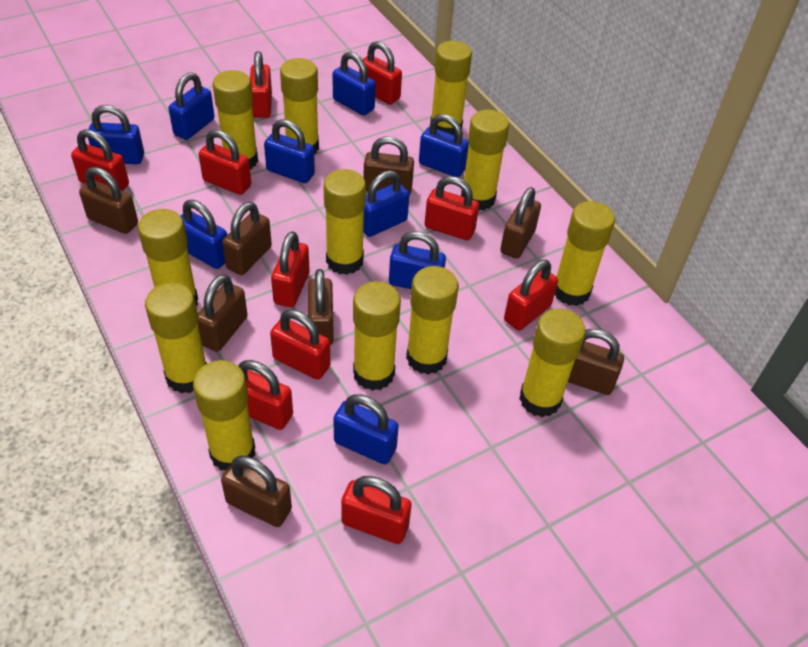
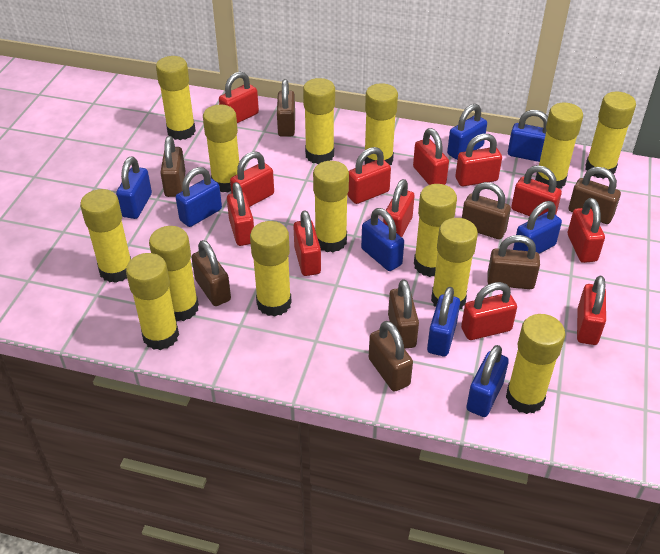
blue padlock: [88,105,144,164] [168,72,215,140] [181,200,227,269] [264,119,315,183] [332,52,376,116] [333,394,399,464] [363,171,409,237] [389,231,446,289] [419,114,469,177] = 9 -> [116,157,152,219] [176,167,222,227] [361,208,404,271] [427,287,460,356] [447,104,487,160] [466,345,509,417] [508,110,548,162] [513,201,562,254] = 8
red padlock: [71,129,129,191] [199,129,251,195] [238,360,293,430] [250,51,272,118] [270,309,330,380] [271,231,310,307] [341,476,412,544] [359,41,402,105] [425,176,479,240] [504,260,558,331] = 10 -> [219,72,259,123] [227,182,254,246] [230,151,274,207] [293,210,321,276] [347,147,391,204] [383,179,415,237] [413,128,449,185] [455,134,502,186] [461,282,517,340] [511,165,562,216] [568,198,605,263] [577,276,606,345] = 12
yellow glue stick: [138,209,198,306] [145,282,207,393] [193,360,255,471] [213,70,258,169] [280,58,319,154] [324,169,366,275] [353,281,401,391] [406,266,459,375] [430,41,472,135] [461,109,509,211] [519,309,586,417] [555,201,615,306] = 12 -> [80,189,131,283] [126,253,179,350] [149,226,199,321] [156,56,196,140] [203,105,239,192] [250,221,292,317] [303,78,335,164] [313,161,349,252] [364,83,398,165] [414,184,457,277] [431,218,478,310] [506,314,566,414] [535,103,583,189] [585,91,636,179] = 14

